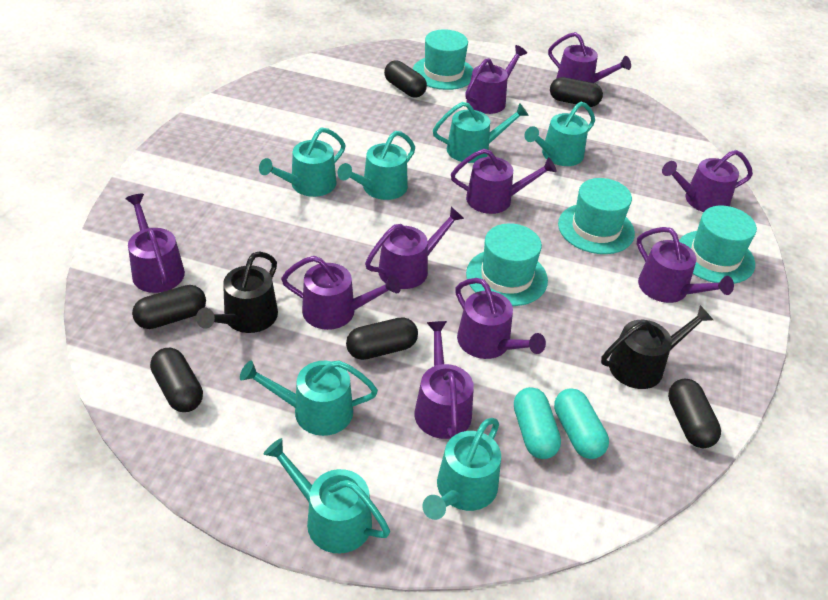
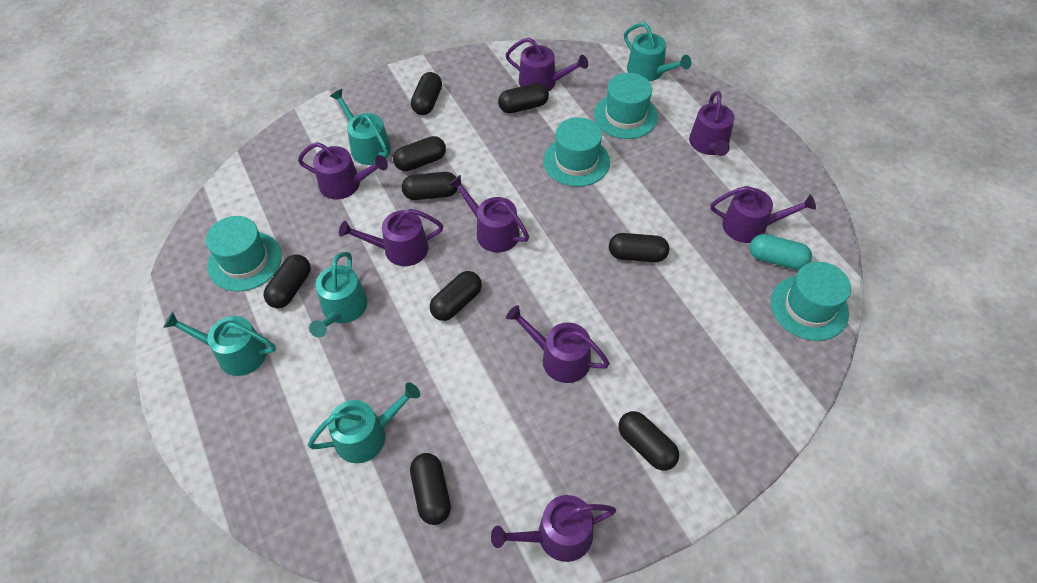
black capsule: [132,285,206,329] [150,348,203,412] [346,317,418,360] [384,60,427,98] [550,77,603,107] [668,379,721,448] = 6 -> [263,255,311,308] [393,136,446,171] [402,172,457,200] [410,453,451,525] [411,72,442,115] [430,271,482,321] [498,83,549,113] [609,233,669,262] [618,411,679,470] = 9
black watering can: [196,251,278,333] [601,305,713,389] = 2 -> none = 0
purple watering can: [125,194,185,293] [281,256,401,330] [365,207,464,289] [414,321,474,439] [451,149,557,214] [455,278,546,359] [465,45,527,114] [548,32,631,83] [637,227,734,303] [662,150,753,212] = 10 -> [298,142,388,200] [339,209,443,266] [448,175,529,253] [491,495,616,562] [505,38,588,92] [506,305,610,383] [689,91,734,156] [711,186,816,243] = 8
turquoise capsule: [514,387,561,459] [554,388,609,459] = 2 -> [750,234,812,270] = 1
turquoise watering can: [240,361,378,436] [259,127,346,197] [264,438,390,553] [338,131,415,200] [422,418,501,520] [433,102,529,163] [525,102,595,166] = 7 -> [163,312,276,376] [308,383,420,463] [309,252,368,338] [330,89,391,165] [624,23,691,81] = 5

